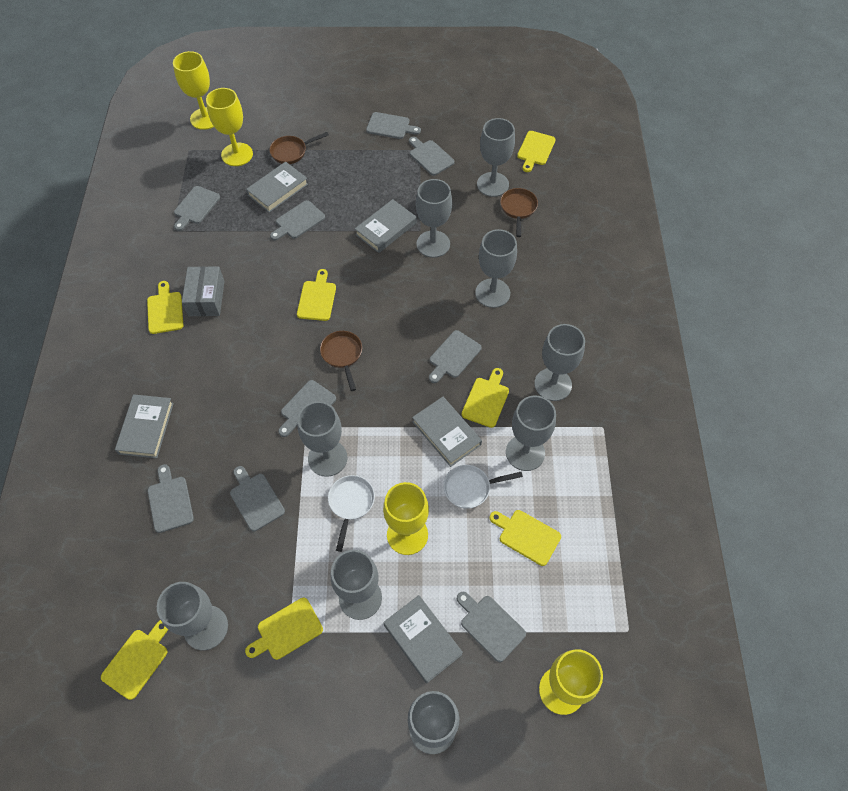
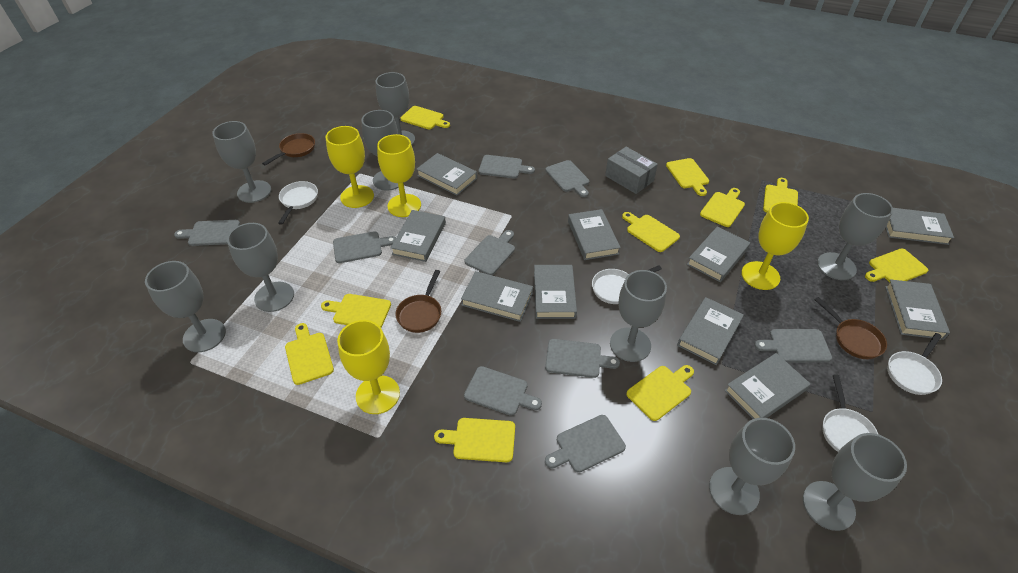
grey book: [115,394,174,458] [246,162,308,213] [355,199,417,253] [383,595,463,683] [412,397,482,467] = 5 -> [391,210,446,262] [416,153,477,196] [461,271,533,322] [534,265,577,319] [568,209,621,260] [677,297,744,365] [687,226,750,282] [724,353,811,419] [885,279,950,340] [886,208,954,245] = 10
white pan: [328,475,375,552] [444,465,523,509] = 2 -> [278,181,318,225] [592,265,662,304] [822,374,878,452] [887,333,942,395] = 4
yellow cutting board: [101,620,168,700] [147,281,183,334] [245,597,323,660] [297,269,336,321] [461,368,509,428] [489,510,561,566] [517,131,556,172] = 7 -> [285,323,334,385] [321,294,391,328] [400,106,450,129] [434,418,515,462] [622,212,680,252] [627,365,694,421] [666,158,709,196] [700,188,745,227] [763,178,798,213] [865,249,928,282] = 10

